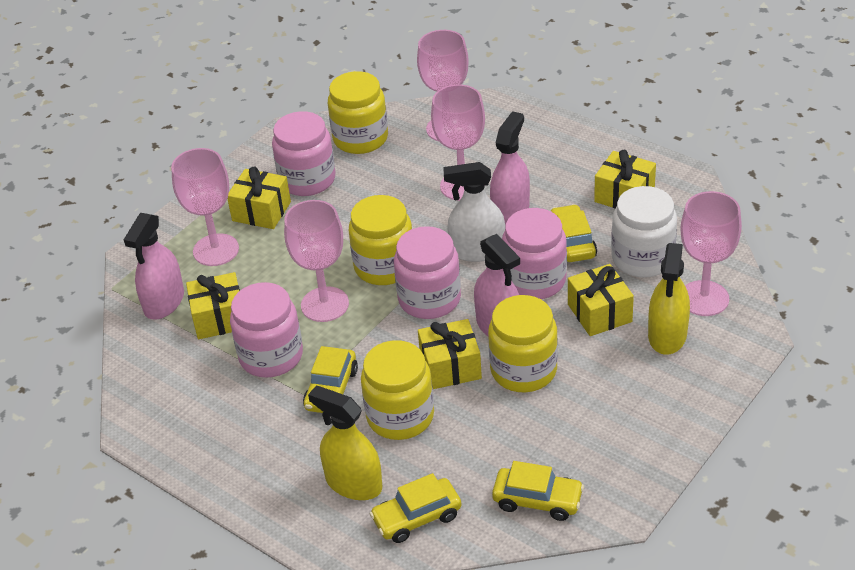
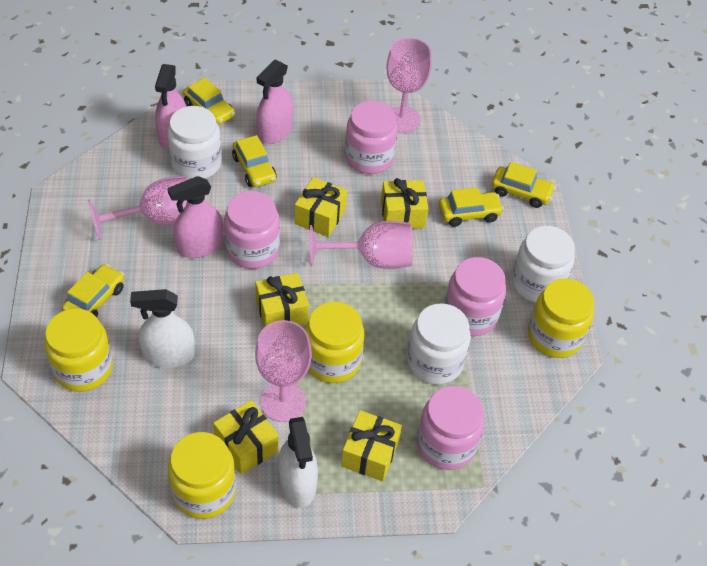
pink goblet: [171,148,239,266] [284,200,349,322] [417,30,469,141] [431,84,485,201] [680,191,742,316] = 5 -> [88,176,188,240] [255,320,312,422] [310,221,413,269] [387,38,432,133] = 4
white jar: [611,186,677,278] = 1 -> [167,106,222,179] [407,303,471,385] [512,226,575,302] = 3
white spray bottle: [444,162,505,262] = 1 -> [130,289,195,368] [278,417,318,507] = 2
yellow car: [303,346,358,413] [369,473,462,543] [492,461,584,521] [551,204,597,262] = 4 -> [62,264,124,317] [183,78,235,125] [232,135,277,187] [439,187,504,227] [492,162,556,208] = 5
yellow spray bottle: [308,386,382,500] [648,243,690,355] = 2 -> none = 0

